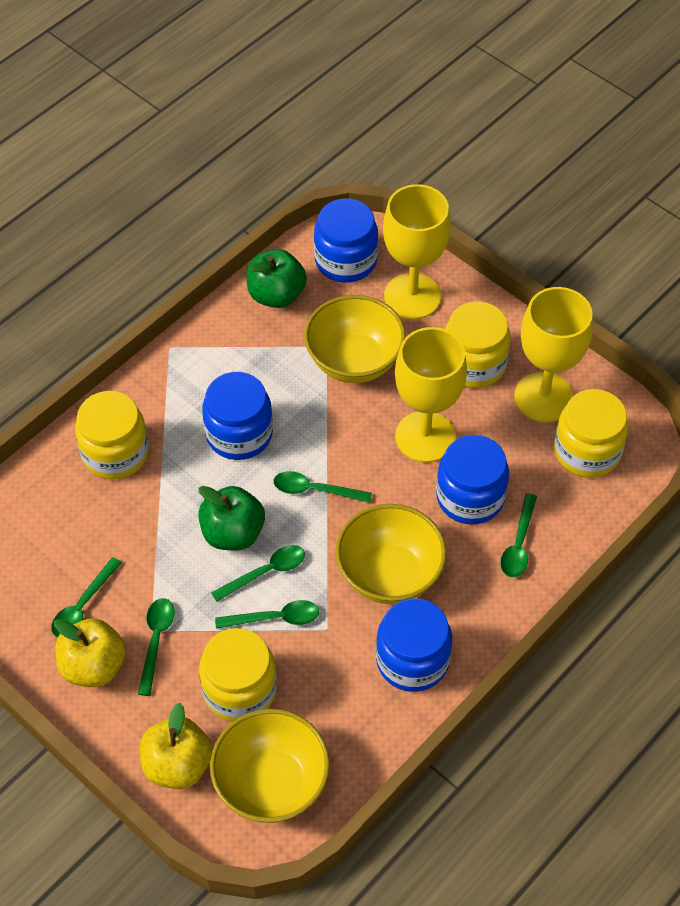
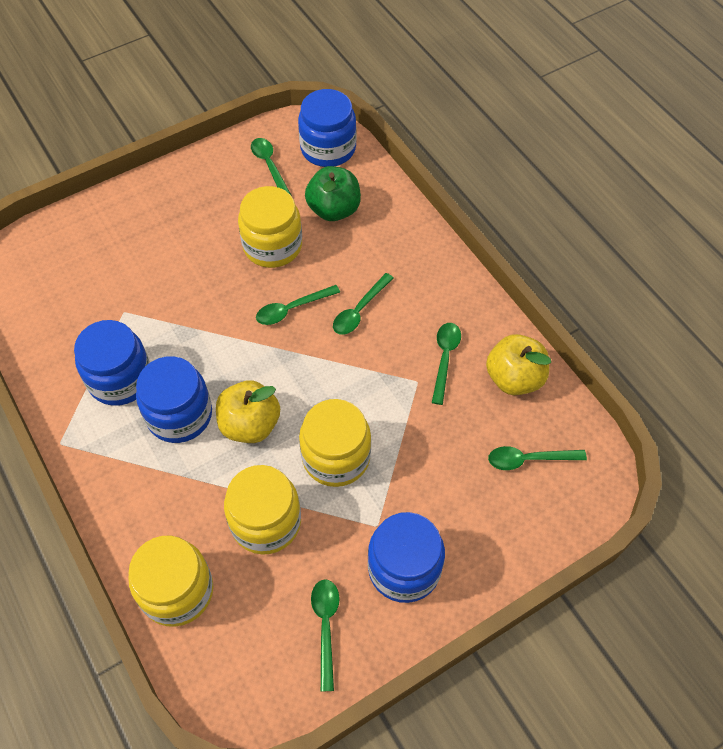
green apple: [198,486,265,551] [247,249,307,308] = 2 -> [305,166,361,221] = 1
yellow bowl: [210,709,330,823] [304,295,406,383] [336,504,447,604] = 3 -> none = 0
yellow goblet: [383,184,451,319] [395,327,467,463] [514,287,593,422] = 3 -> none = 0

